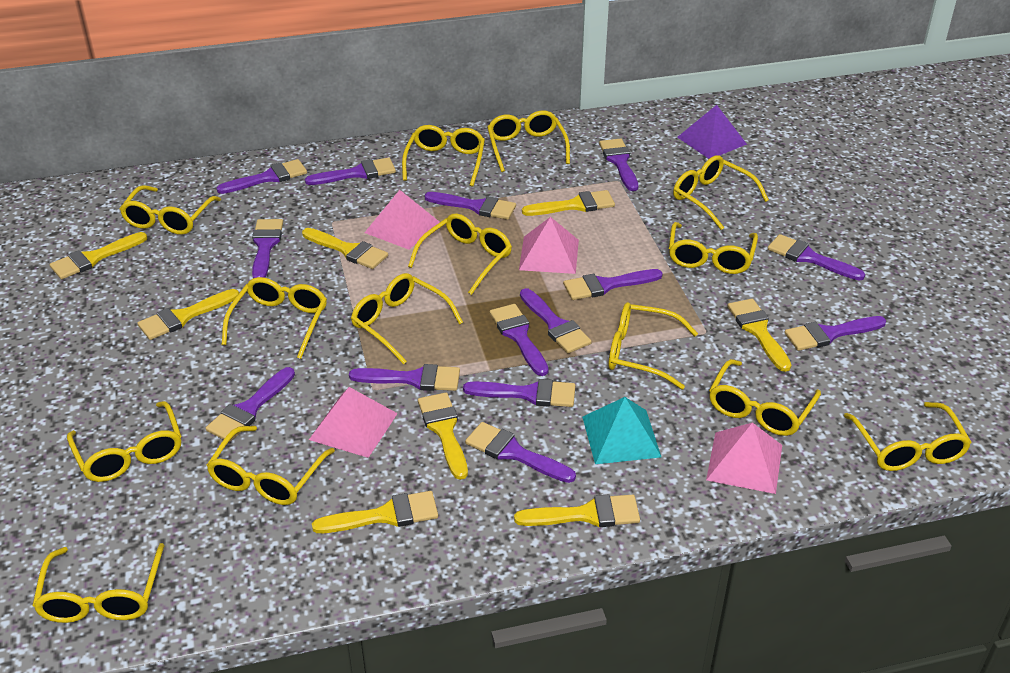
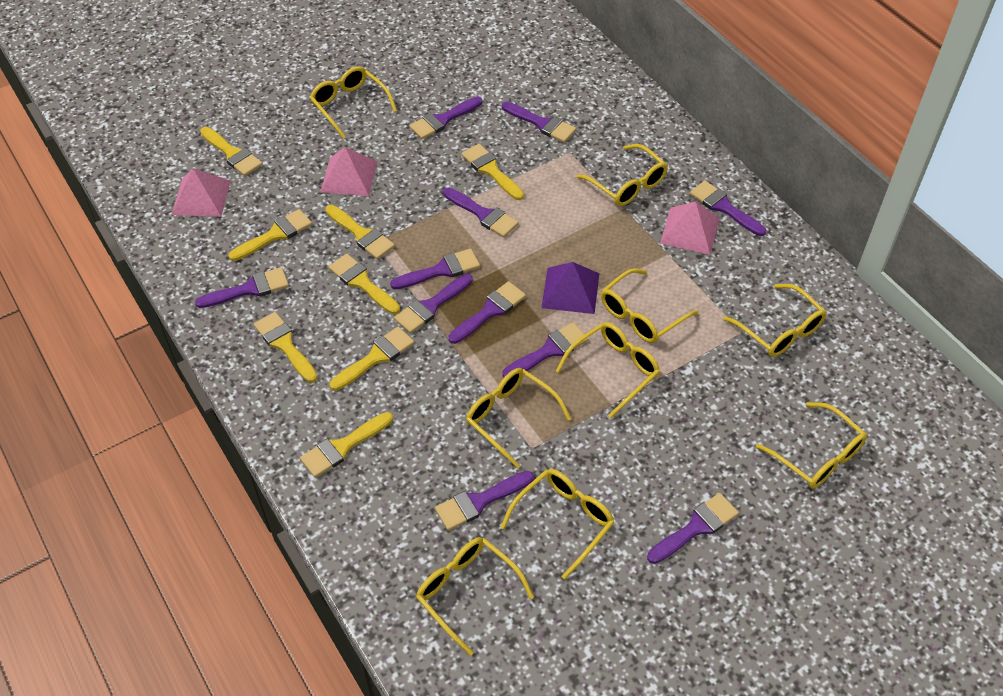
pink pyramid: [309,387,398,458] [364,190,439,250] [519,217,579,274] [706,422,782,494] = 4 -> [172,168,231,217] [320,147,378,196] [660,202,720,255] = 3
purple brush: [206,367,295,442] [217,159,307,194] [252,219,283,278] [305,157,396,185] [349,364,460,391] [425,192,516,220] [463,379,575,407] [465,422,576,483] [490,304,549,376] [520,288,592,353] [563,269,663,300] [599,138,638,191] [768,234,865,281] [785,316,886,351] = 14 -> [195,267,289,308] [390,248,480,289] [394,274,473,333] [409,97,482,139] [435,471,534,531] [443,188,519,237] [449,281,526,344] [502,101,576,143] [503,322,589,377] [647,493,739,564] [690,181,766,236] = 11
turquoise pyramid: [582,397,661,464] = 1 -> none = 0
yellow glasses: [32,543,165,623] [67,401,181,482] [120,185,221,235] [206,426,335,505] [222,277,327,359] [351,273,463,364] [402,125,485,187] [408,214,512,295] [487,111,570,172] [609,302,698,390] [669,222,758,274] [673,155,769,230] [709,359,821,436] [844,402,972,471] = 14 -> [310,66,397,139] [416,537,534,656] [466,368,571,469] [500,469,615,579] [556,322,660,418] [576,144,668,206] [601,268,698,343] [723,284,827,357] [756,402,867,489] = 9

